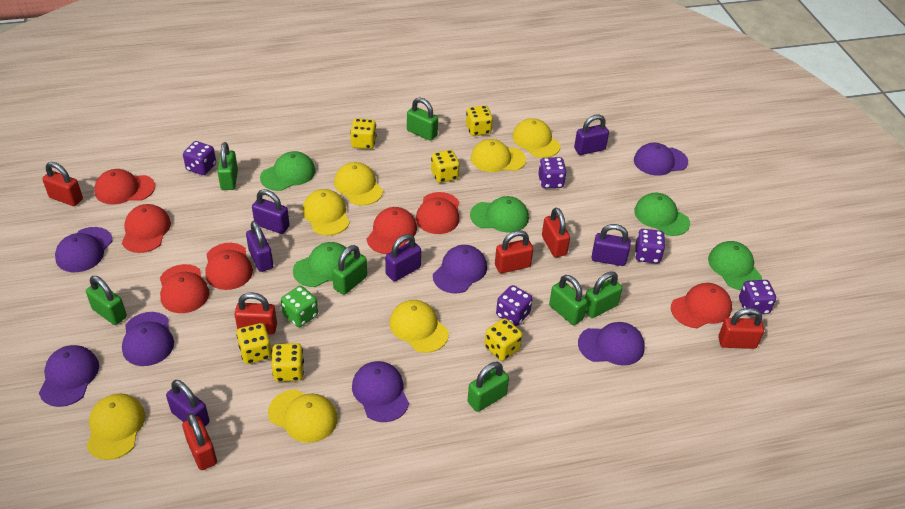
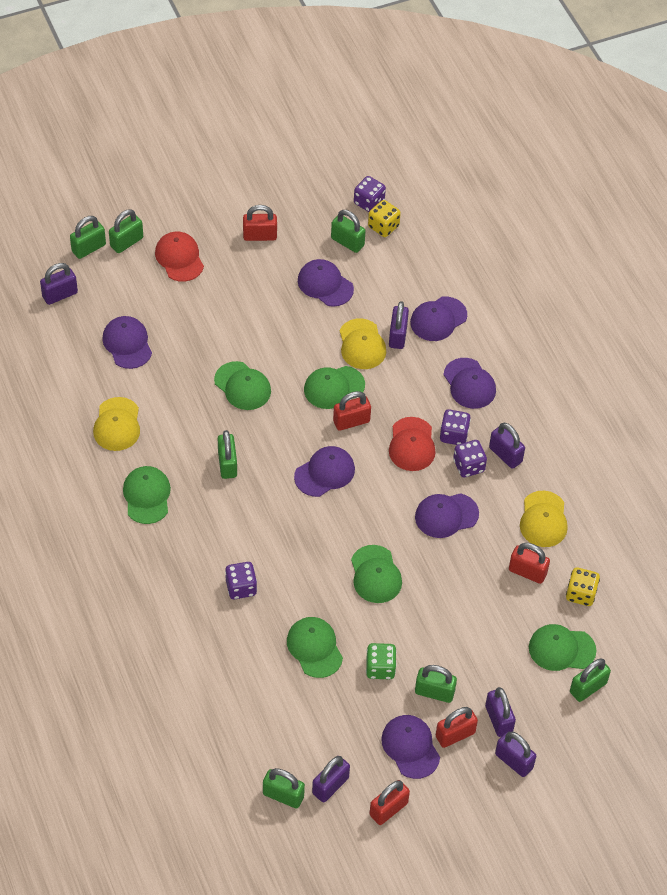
green cap: [260,151,316,191] [293,242,351,287] [470,196,529,233] [634,193,690,236] [708,241,762,290] = 5 -> [123,466,171,524] [214,361,271,410] [287,617,343,678] [304,366,365,409] [351,545,402,603] [529,624,596,671] = 6
purple dice: [183,141,216,175] [496,285,532,326] [538,157,567,188] [635,229,665,264] [739,280,776,315] = 5 -> [225,562,257,599] [354,176,386,212] [440,409,471,445] [453,440,487,477] = 4
red cap: [94,169,155,204] [122,204,171,253] [160,264,210,313] [205,243,253,290] [367,207,417,254] [416,192,459,234] [671,283,732,328] = 7 -> [155,231,204,282] [389,417,436,471] = 2
red padlock: [42,162,83,206] [182,413,217,470] [234,292,277,334] [495,230,533,273] [542,208,570,257] [718,308,764,349] = 6 -> [243,205,277,241] [333,391,371,431] [369,780,410,825] [436,707,478,748] [509,543,550,584] = 5
yellow cap: [87,393,145,460] [268,389,338,443] [302,189,350,235] [334,162,383,206] [390,300,449,353] [471,139,526,172] [512,118,560,158] = 7 -> [93,397,140,451] [340,318,386,369] [520,491,568,547] = 3
yellow dice: [237,323,272,364] [271,343,304,382] [350,118,377,149] [431,150,460,183] [466,105,493,136] [485,318,522,361] = 6 -> [368,200,401,237] [566,567,600,606] = 2

